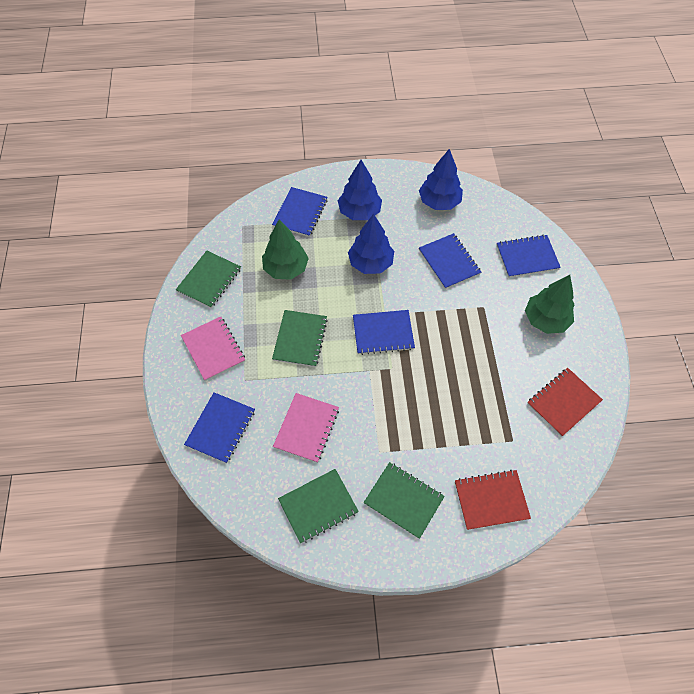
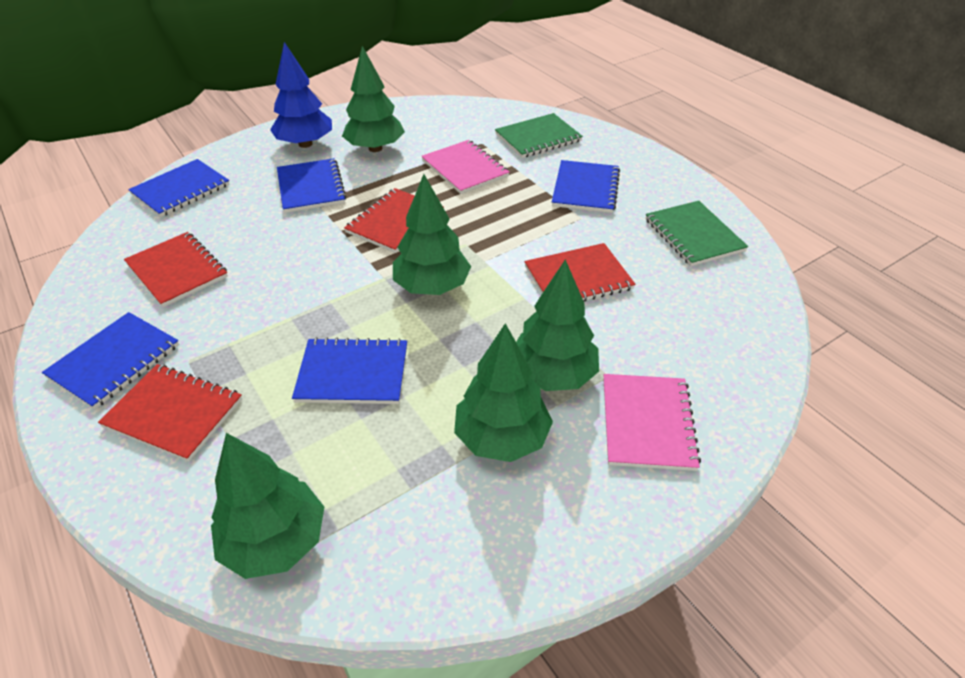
blue tree: [338,160,382,220] [348,214,394,274] [419,149,463,210] = 3 -> [270,42,332,148] = 1
green notebook: [176,251,241,308] [272,310,328,367] [278,469,359,543] [363,462,445,539] = 4 -> [495,113,583,158] [645,201,748,266] = 2
green tree: [262,219,309,280] [525,275,575,334] = 2 -> [211,433,324,579] [342,46,405,152] [393,174,471,295] [454,323,553,462] [516,259,599,391] = 5
red notebook: [455,470,531,530] [527,368,603,437] = 2 -> [98,364,242,462] [124,232,228,307] [344,188,444,253] [525,243,636,302] = 4

